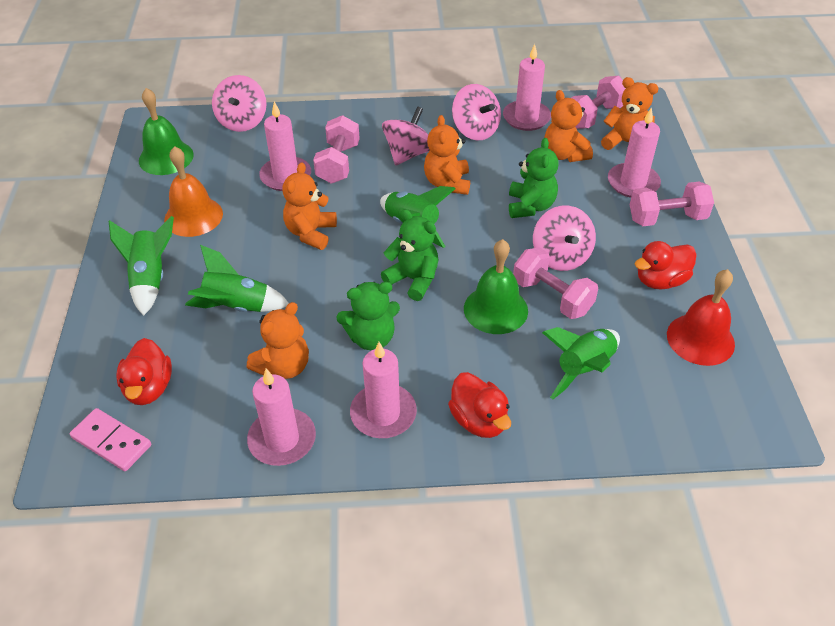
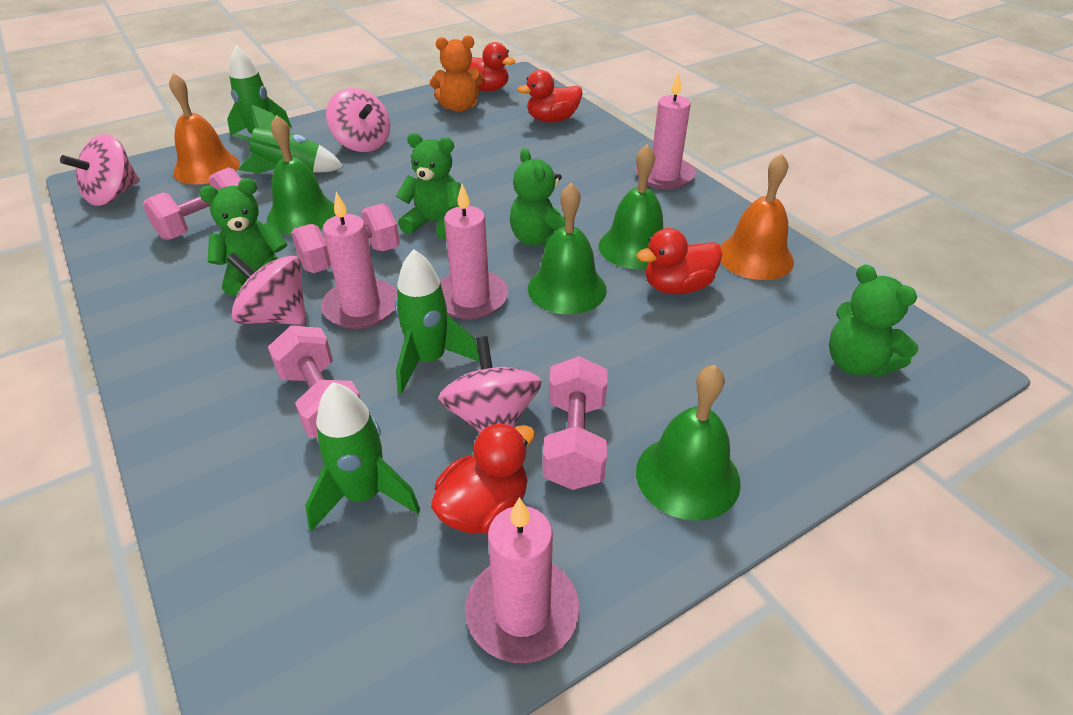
green bell: [139,88,194,175] [464,239,528,334] = 2 -> [267,115,337,235] [528,183,607,314] [599,144,663,269] [636,365,741,521] = 4
green teddy bear: [337,282,400,350] [381,209,439,301] [509,138,559,218] = 3 -> [199,178,287,296] [396,133,461,240] [510,148,565,249] [829,264,918,377] = 4
orange bell: [164,146,223,237] = 1 -> [169,73,240,185] [720,153,794,280] = 2
orange teddy bear: [247,302,309,379] [282,162,337,250] [424,115,470,195] [544,90,593,162] [601,77,659,150] = 5 -> [430,35,484,112] = 1
pink candle: [247,369,316,466] [259,102,311,191] [350,342,417,438] [503,44,551,131] [608,107,661,198] = 5 -> [321,192,397,329] [440,184,508,319] [465,497,579,663] [635,72,696,189] = 4
pink domino: [70,408,151,471] = 1 -> none = 0
red bell: [667,269,735,366] = 1 -> none = 0
red duck: [116,338,172,405] [448,372,511,438] [635,241,697,290] = 3 -> [431,423,535,533] [467,42,516,91] [517,70,583,122] [637,228,722,294] = 4

